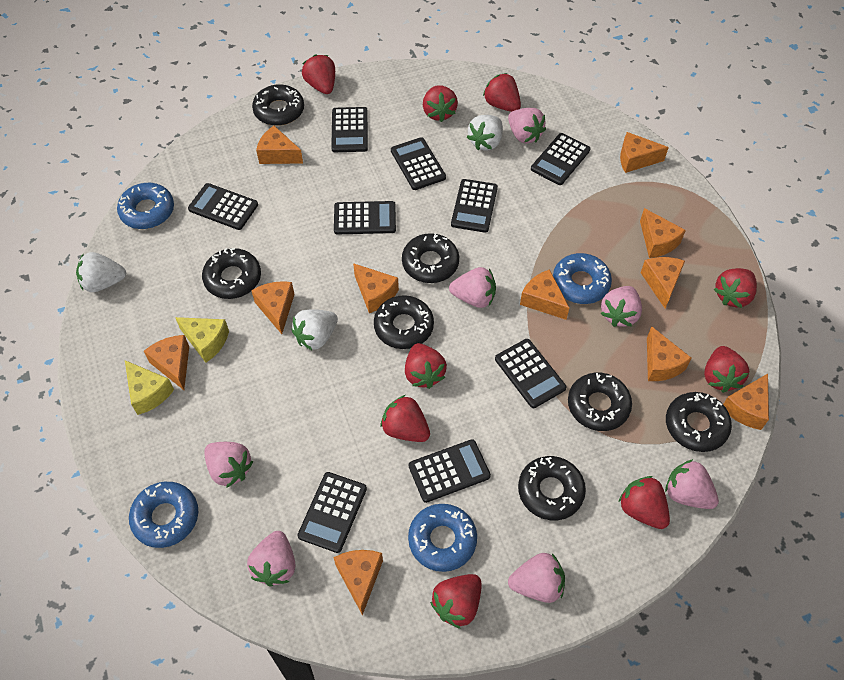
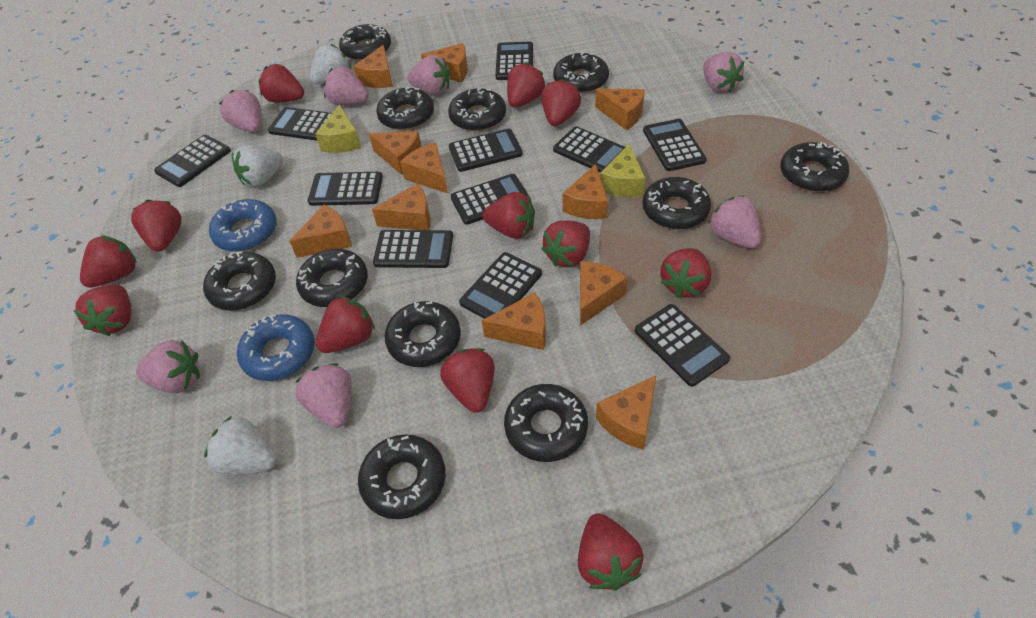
black calculator: [188,183,258,230] [298,472,367,553] [331,107,368,152] [334,201,396,234] [391,137,446,190] [409,439,491,503] [451,179,498,233] [495,339,566,408] [531,133,591,185] = 9 -> [154,135,231,187] [268,107,332,141] [308,172,383,206] [373,230,453,268] [449,128,523,172] [450,174,530,225] [459,252,542,319] [495,42,533,80] [553,126,625,173] [635,304,730,387] [643,119,707,171] = 11
black donut: [202,248,261,299] [252,84,304,126] [374,295,434,349] [402,233,459,283] [518,456,586,520] [568,373,632,431] [666,392,732,452] = 7 -> [203,251,276,311] [296,249,368,307] [339,24,391,61] [358,434,446,519] [376,86,434,130] [385,301,461,367] [448,87,506,131] [504,384,588,462] [553,51,609,93] [642,177,711,229] [780,142,849,192] = 11
blue donut: [117,183,174,229] [129,482,198,548] [408,504,477,572] [553,253,612,304] = 4 -> [209,199,277,251] [237,314,315,381] = 2
red strawberry: [302,54,335,94] [381,395,430,442] [405,343,447,389] [423,85,458,122] [430,574,482,629] [483,73,521,112] [619,476,670,529] [704,346,749,393] [714,268,757,308] = 9 -> [73,284,132,336] [80,235,137,288] [131,200,182,252] [259,64,304,103] [316,296,375,353] [440,348,495,413] [482,192,535,238] [507,63,545,108] [542,79,581,126] [542,221,590,267] [578,513,643,590] [660,248,711,298] = 12

